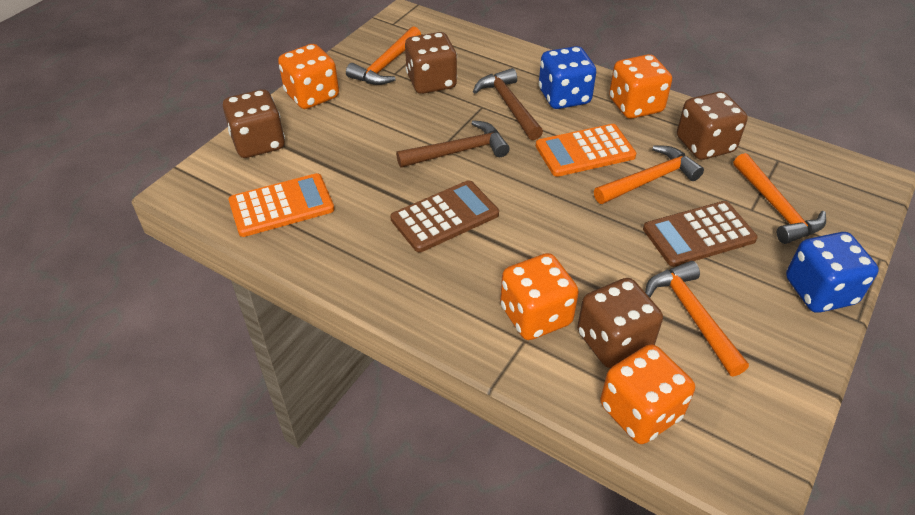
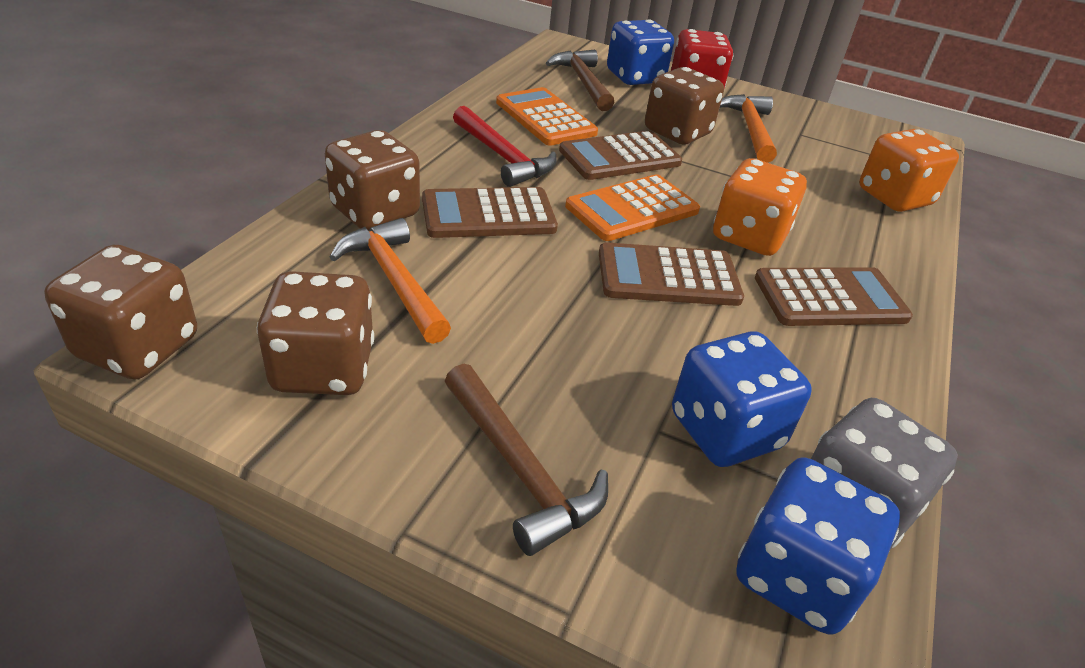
blue dice: [539,46,596,109] [786,232,879,313] = 2 -> [607,19,674,85] [672,331,812,467] [736,457,900,635] = 3
brown calculator: [390,180,499,252] [643,201,758,267] = 2 -> [422,187,558,238] [559,131,682,180] [599,242,744,306] [755,267,913,326] = 4
grey dice: none = 0 -> [811,398,958,549] = 1
orange dice: [278,44,339,109] [500,253,579,340] [600,344,695,444] [609,54,672,119] = 4 -> [713,158,807,256] [859,129,959,212] = 2
orange hammer: [346,26,421,85] [594,146,704,204] [645,261,749,377] [734,153,826,244] = 4 -> [329,218,451,344] [720,94,777,163] = 2
red dice: none = 0 -> [671,29,733,88] = 1
red hammer: none = 0 -> [453,106,557,187] = 1

